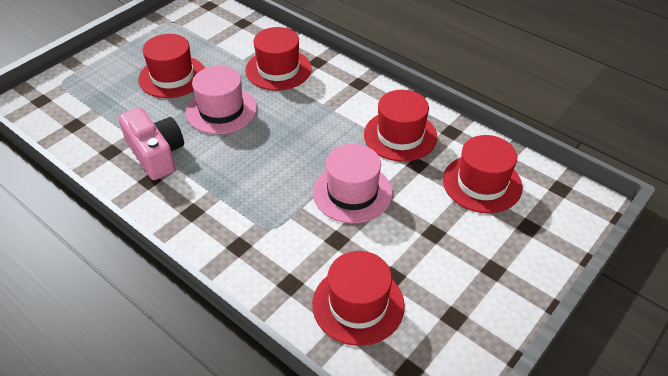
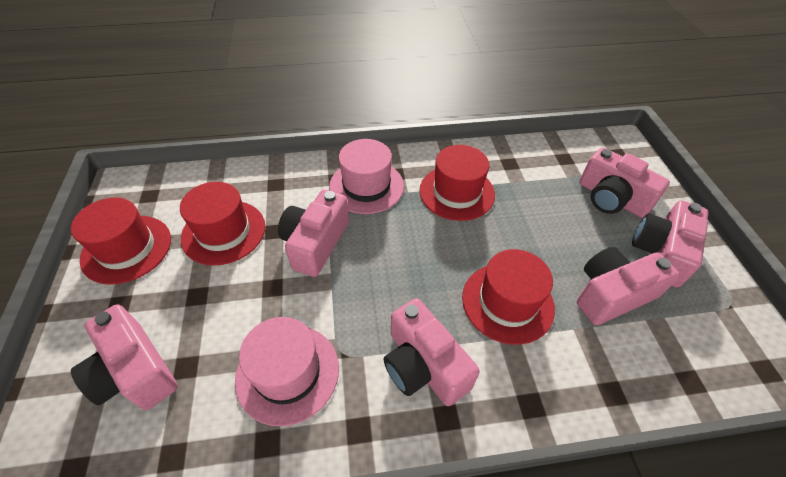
pink camera: [118,107,184,180] = 1 -> [71,304,178,410] [278,190,349,277] [383,298,480,406] [577,247,680,325] [579,147,670,218] [632,201,709,287] = 6
red hat: [138,34,205,98] [245,27,312,90] [312,251,405,346] [364,90,437,162] [443,135,523,213] = 5 -> [71,197,171,285] [180,182,265,266] [419,145,495,221] [462,249,555,345] = 4

